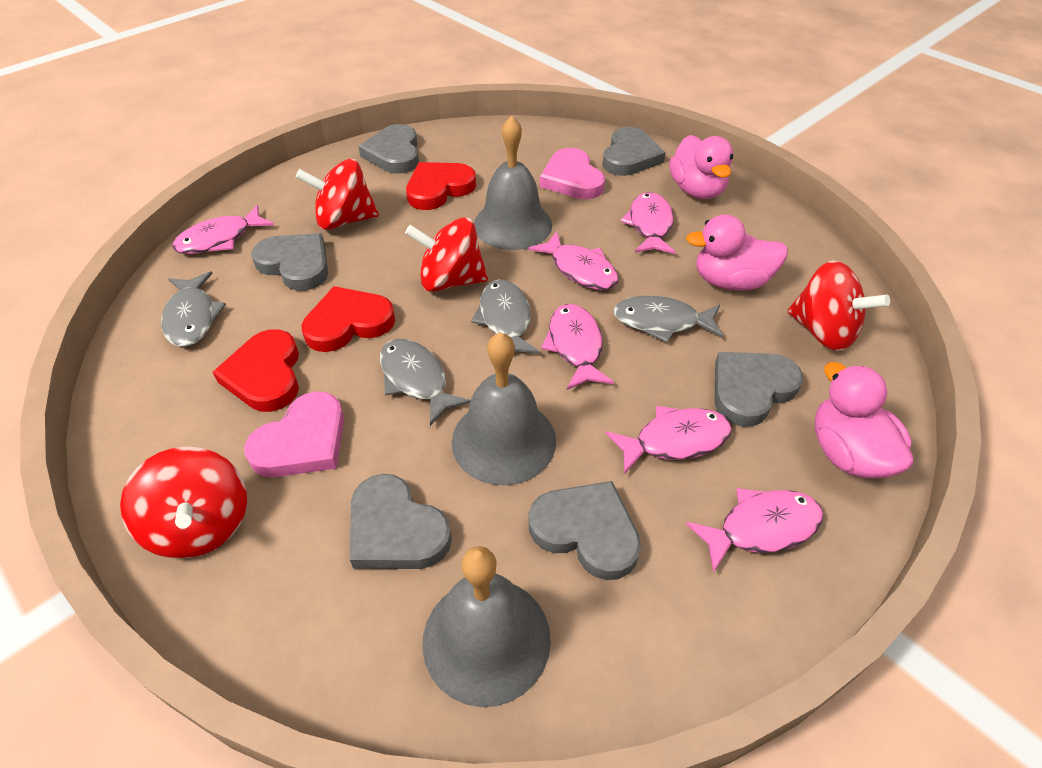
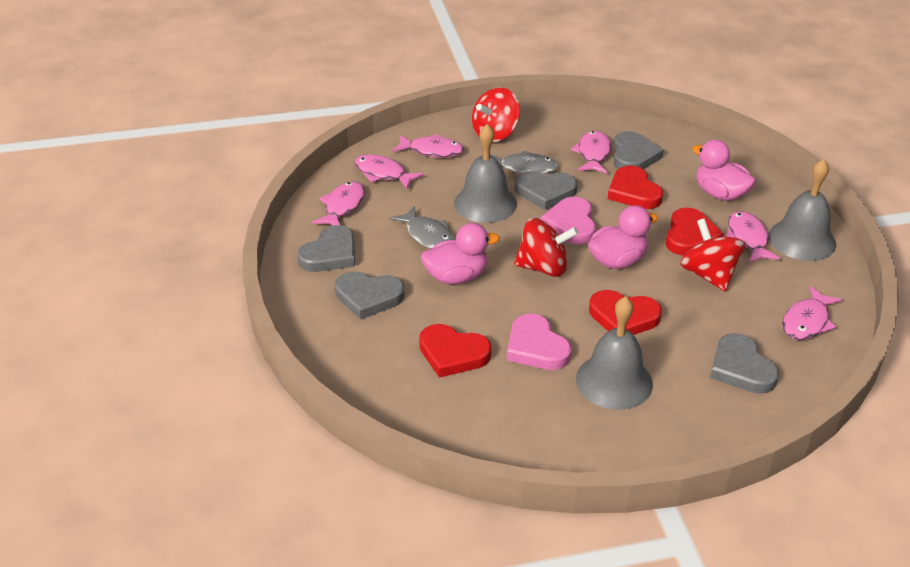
grey fish: [161,271,226,347] [380,339,471,426] [471,280,540,354] [613,296,723,343] = 4 -> [390,206,454,249] [490,151,558,174] = 2
grey heart: [251,233,328,291] [350,474,452,569] [358,124,419,174] [528,481,641,580] [603,127,666,176] [715,352,803,427] = 6 -> [297,225,355,272] [335,271,405,319] [514,171,578,210] [613,131,664,169] [710,333,779,394] = 5
red heart: [213,329,299,412] [302,286,395,352] [406,162,476,210] = 3 -> [419,324,492,378] [589,290,662,335] [608,165,663,209] [666,208,724,256] = 4
red spinning top: [120,447,247,559] [296,159,379,230] [405,218,488,292] [788,261,890,351] = 4 -> [472,87,520,142] [514,218,578,277] [680,218,745,291] = 3

